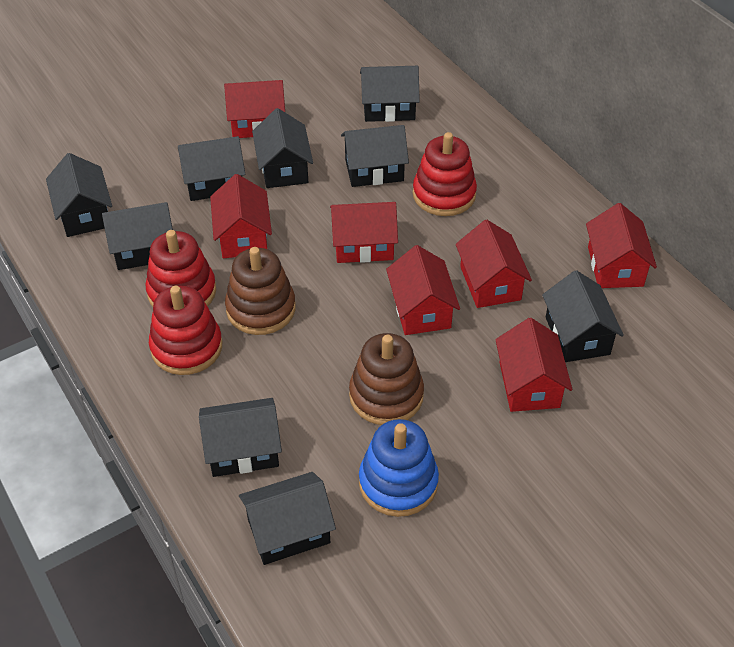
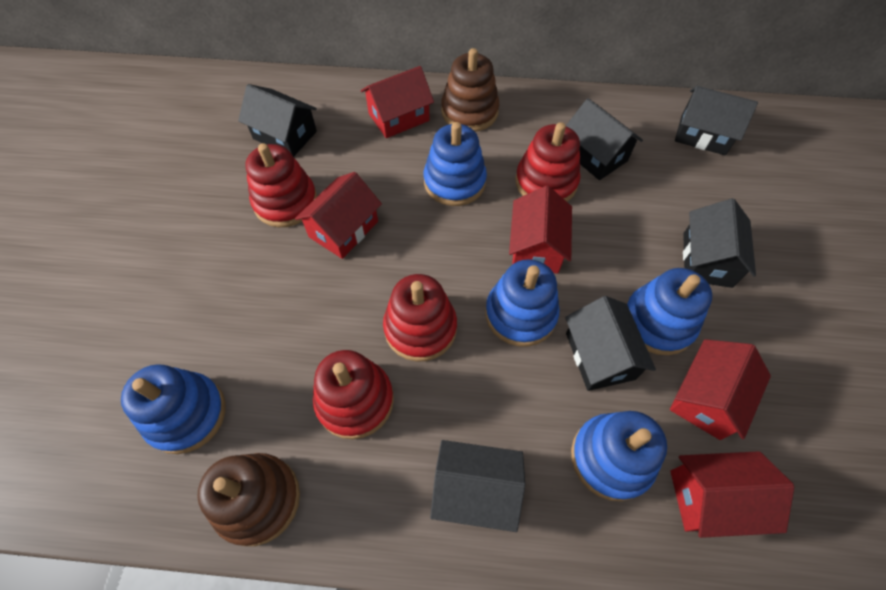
black house: [46,153,112,237] [102,202,173,270] [178,136,245,201] [199,398,282,477] [239,472,336,565] [252,108,313,188] [341,125,409,187] [360,66,420,122] [542,270,624,362] = 9 -> [238,84,317,157] [430,440,525,532] [565,296,656,391] [566,98,643,180] [675,86,758,155] [683,198,756,288] = 6
blue stacking toy: [359,419,439,517] = 1 -> [121,364,226,454] [424,122,487,206] [485,259,559,346] [571,411,667,501] [626,268,712,355] = 5
red house: [210,174,272,258] [224,80,285,138] [330,202,398,263] [386,245,460,335] [456,220,532,308] [495,318,573,412] [586,203,657,288] = 7 -> [295,172,382,259] [360,66,434,138] [509,186,572,274] [670,339,771,440] [670,451,794,538] = 5
red stacking toy: [145,230,216,307] [149,286,222,375] [413,132,477,216] = 3 -> [245,143,317,227] [313,350,394,439] [383,274,457,362] [515,122,580,202] = 4

